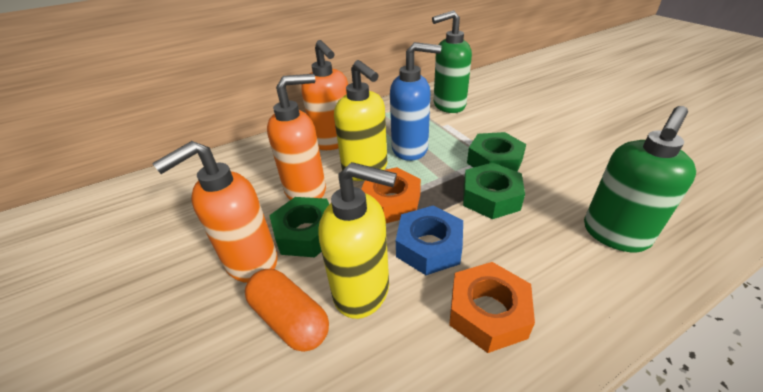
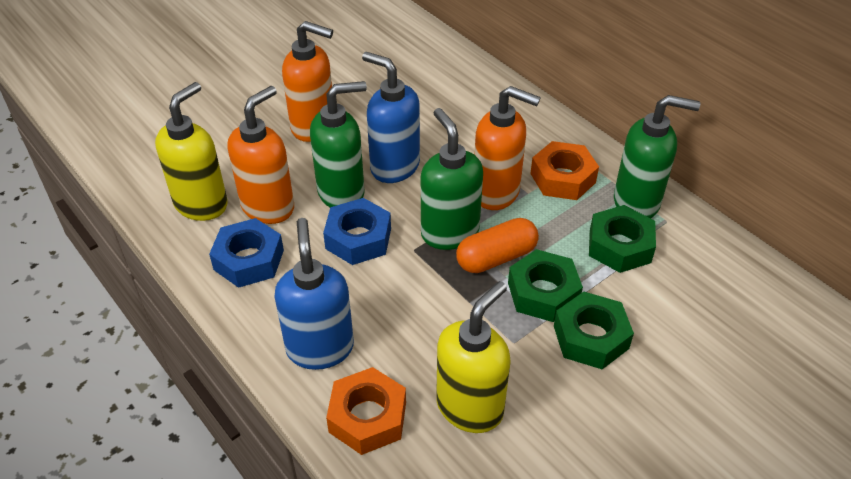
blue nut: [396,206,463,275] = 1 -> [209,218,284,288] [323,198,391,265] = 2
blue soap dispenser: [390,42,441,161] = 1 -> [275,218,354,370] [362,52,420,183] = 2
green soap dispenser: [432,10,472,113] [584,106,696,252] = 2 -> [310,81,367,207] [421,108,483,250] [614,95,700,218] = 3

